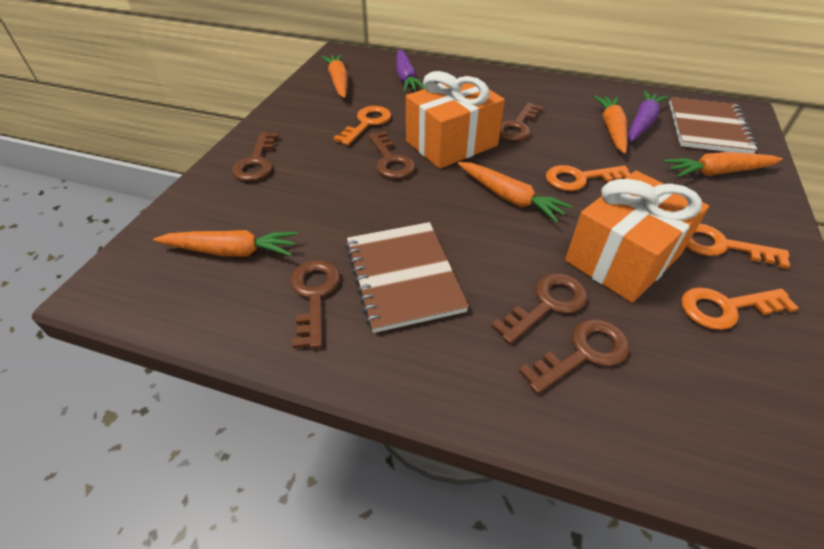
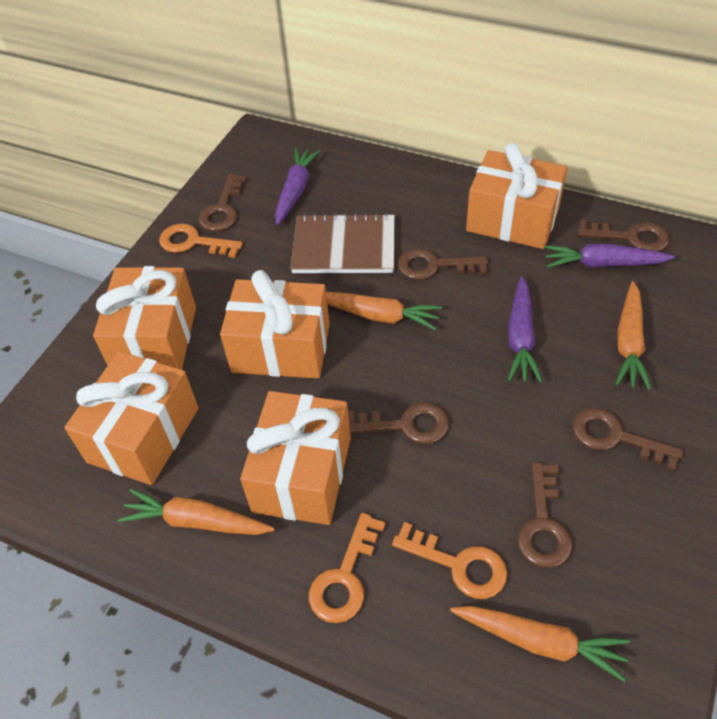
brown notebook: [346,222,469,333] [669,97,758,154] = 2 -> [290,213,395,273] = 1
orange carrot: [153,230,298,257] [321,54,348,98] [458,162,572,223] [594,96,627,154] [664,152,783,178] = 5 -> [118,489,275,535] [326,292,442,330] [450,606,630,682] [615,281,651,390] = 4
orange gift: [406,71,505,169] [565,171,709,303] = 2 -> [64,351,199,485] [93,266,196,370] [220,270,330,379] [240,391,351,525] [466,143,567,249] = 5
orange key: [333,106,391,145] [546,165,630,191] [681,287,799,330] [686,224,790,269] = 4 -> [159,224,243,258] [309,513,385,623] [392,522,507,599] = 3
purple carrot: [396,50,425,93] [629,91,668,142] = 2 -> [275,148,320,225] [508,276,542,383] [544,244,675,268] = 3

